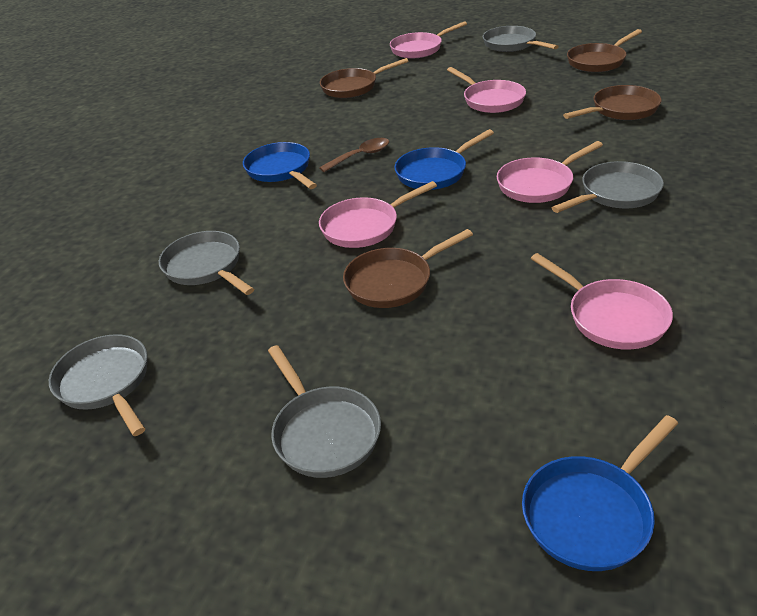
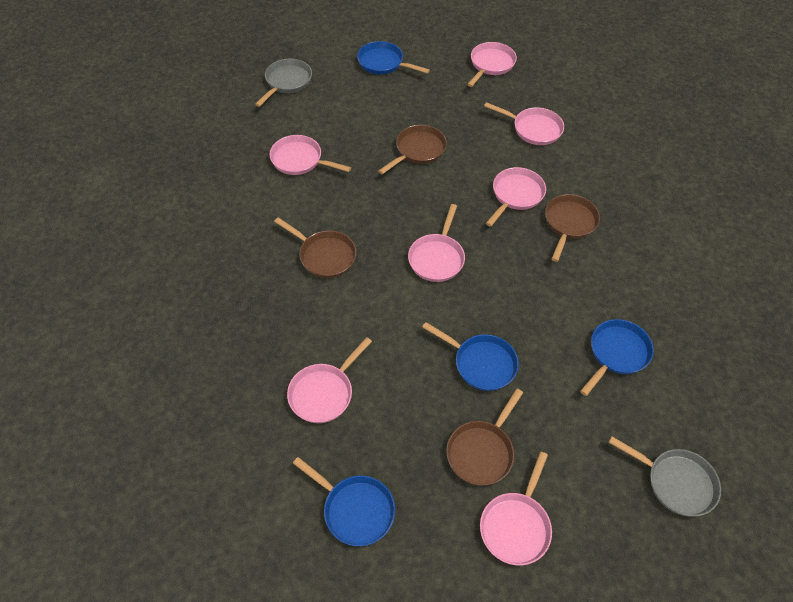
blue pan: [243,142,317,189] [394,129,494,190] [522,415,678,571] = 3 -> [293,457,395,546] [357,41,430,75] [422,322,519,391] [580,319,654,396] = 4
brown spoon: [319,138,389,172] = 1 -> none = 0
grey pan: [49,334,147,436] [159,231,254,295] [268,345,381,478] [483,26,559,52] [552,161,664,213] = 5 -> [255,59,312,107] [608,436,721,517] = 2
pink pan: [319,181,437,248] [390,21,467,58] [447,67,526,113] [497,141,603,203] [531,253,673,350] = 5 -> [269,135,351,175] [287,337,372,423] [408,204,465,282] [467,42,517,87] [480,452,552,565] [484,102,564,145] [486,167,546,227] = 7

